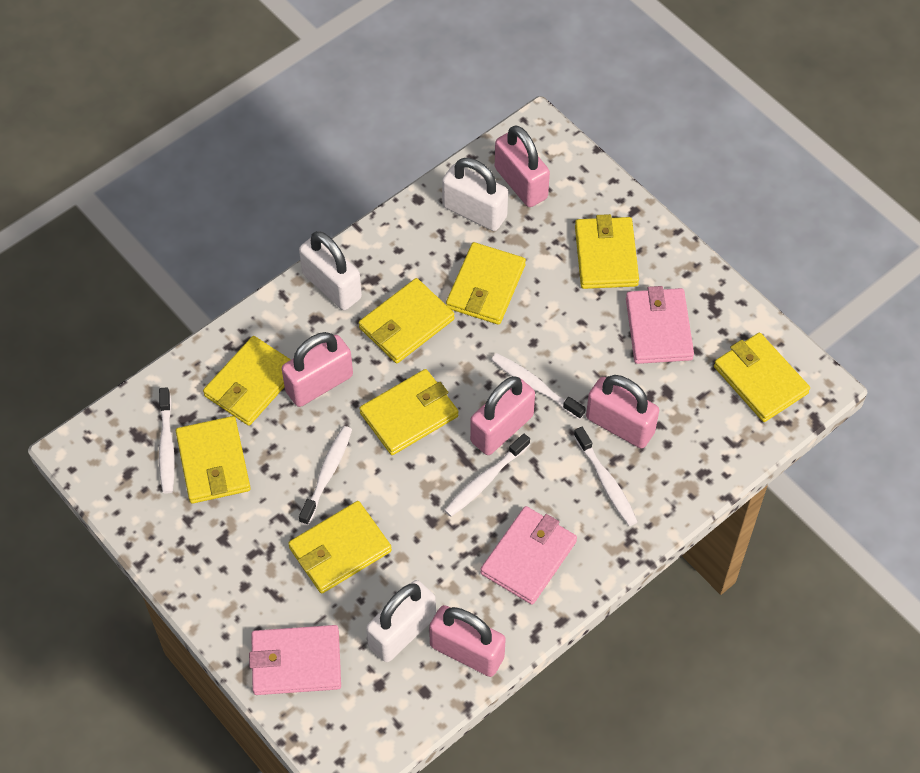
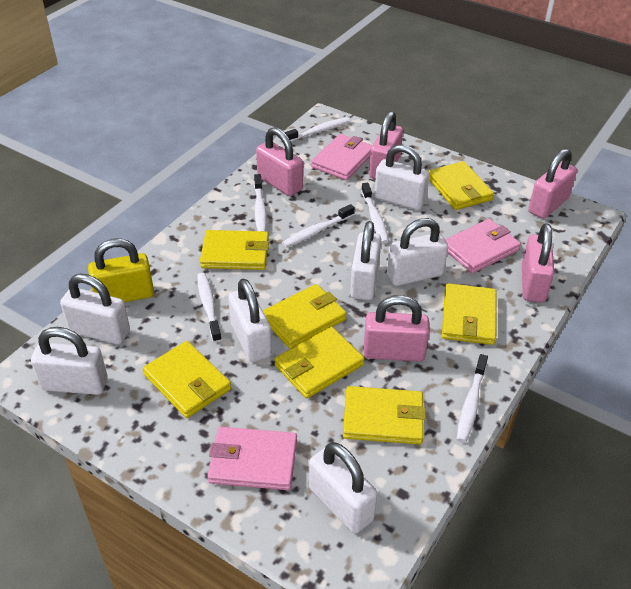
white padlock: [299,231,362,310] [366,580,436,662] [442,158,508,231] = 3 -> [31,327,108,395] [60,274,130,345] [228,278,272,362] [309,442,377,534] [350,221,381,300] [374,144,430,210] [387,218,448,286] = 7
white toothbrush: [159,387,175,494] [299,426,352,525] [444,434,530,517] [491,353,586,420] [574,427,638,526] = 5 -> [197,273,222,343] [254,174,267,231] [282,204,355,248] [285,117,350,142] [361,183,389,244] [457,354,488,443] = 6
yellow padlock: none = 0 -> [88,238,154,303] = 1
yellow wallet: [176,416,251,504] [203,336,291,426] [288,501,392,594] [359,278,455,363] [359,369,458,455] [446,242,526,325] [575,214,639,289] [714,333,810,422] = 8 -> [143,341,231,418] [200,230,269,270] [263,284,347,349] [274,327,365,398] [343,386,426,444] [428,161,494,210] [442,283,497,345] = 7

